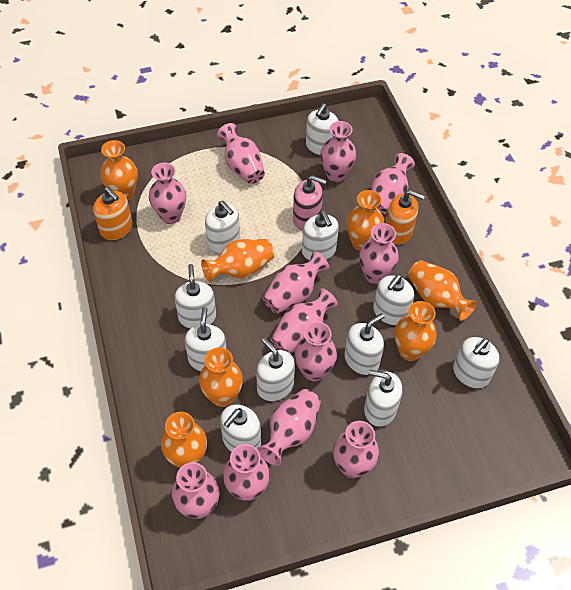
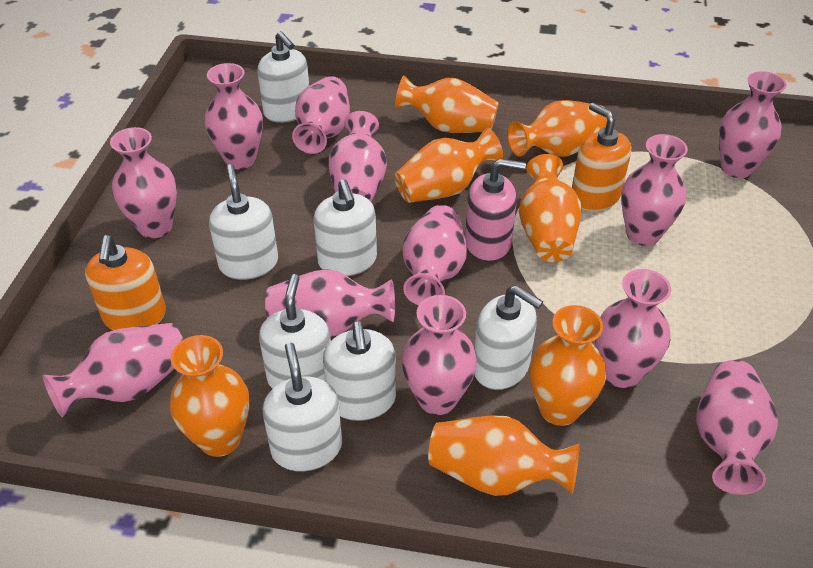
white soap dispenser: [174,264,216,329] [185,307,226,371] [205,201,240,253] [220,405,261,452] [256,338,295,401] [302,211,339,260] [306,103,339,155] [344,313,385,375] [364,370,403,427] [373,274,414,325] [453,337,500,388] = 11 -> [209,164,278,280] [257,31,309,123] [259,274,331,389] [263,343,342,472] [313,179,377,276] [323,321,396,421] [474,285,543,390] = 7

